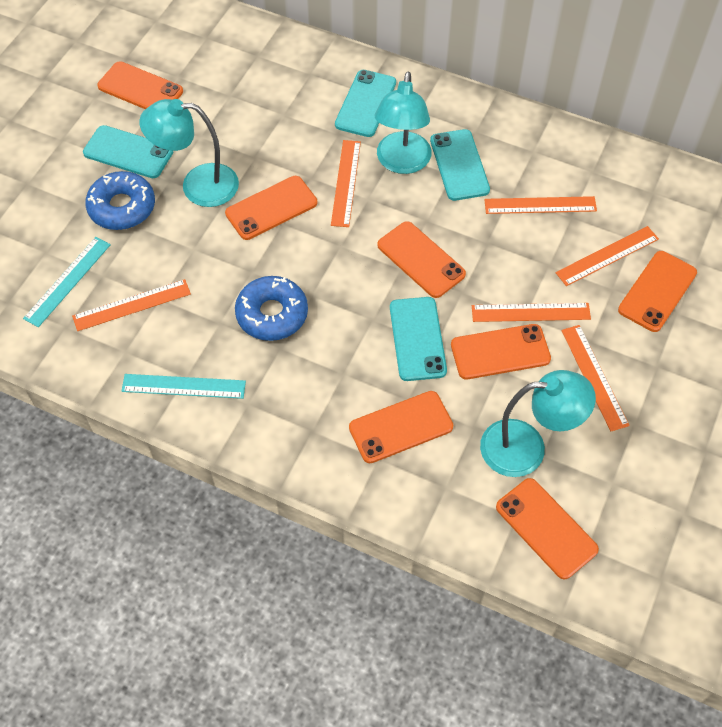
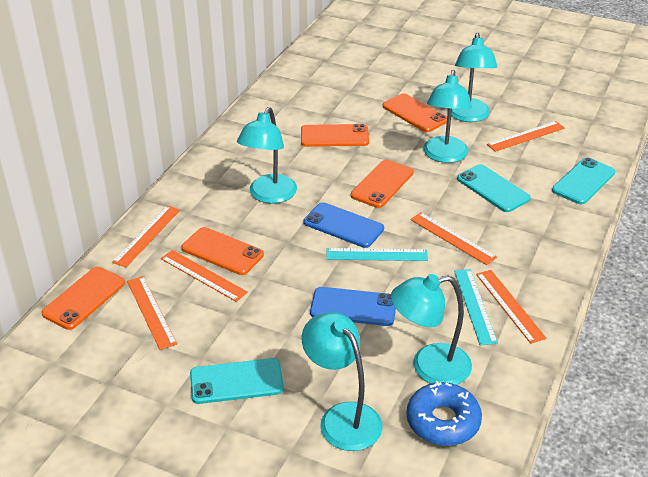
blue donut: [85,171,155,230] [235,276,308,341] = 2 -> [406,381,482,446] = 1
blue phone: none = 0 -> [304,202,384,248] [310,287,396,326] = 2
orange phone: [97,61,183,109] [225,176,317,240] [349,391,453,463] [377,221,466,298] [451,324,551,379] [496,478,599,579] [618,251,697,332] = 7 -> [41,267,125,330] [182,227,264,275] [301,124,369,147] [351,160,414,208] [383,93,447,132] = 5
turquoise lamp: [139,99,239,207] [375,71,432,174] [480,370,596,477] = 3 -> [237,107,297,204] [302,312,382,451] [391,274,472,385] [423,70,472,163] [447,33,498,122] = 5
turquoise phone: [83,125,173,178] [335,70,396,137] [390,297,447,381] [430,129,490,201] = 4 -> [190,358,284,404] [457,164,531,212] [552,157,616,204] = 3

